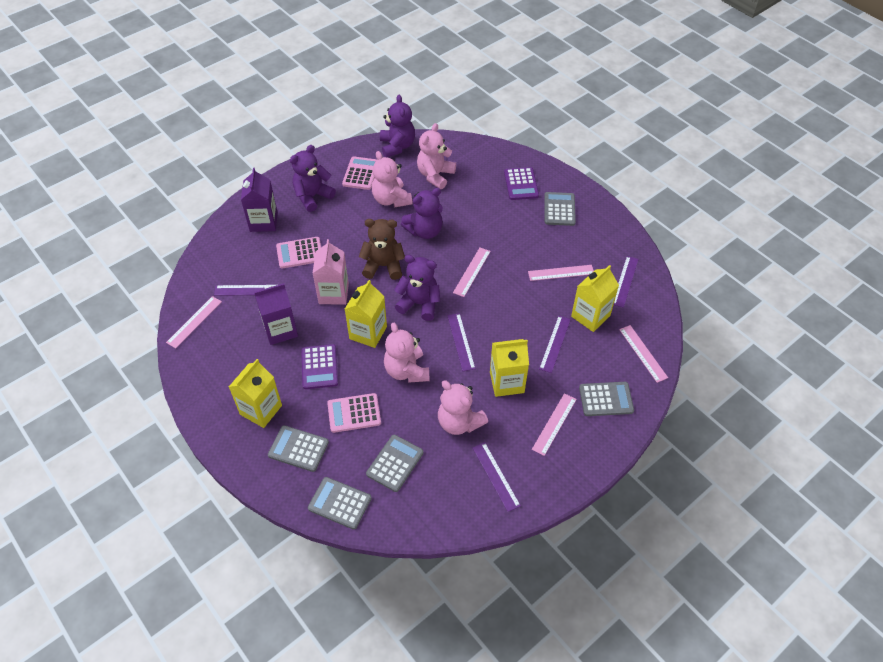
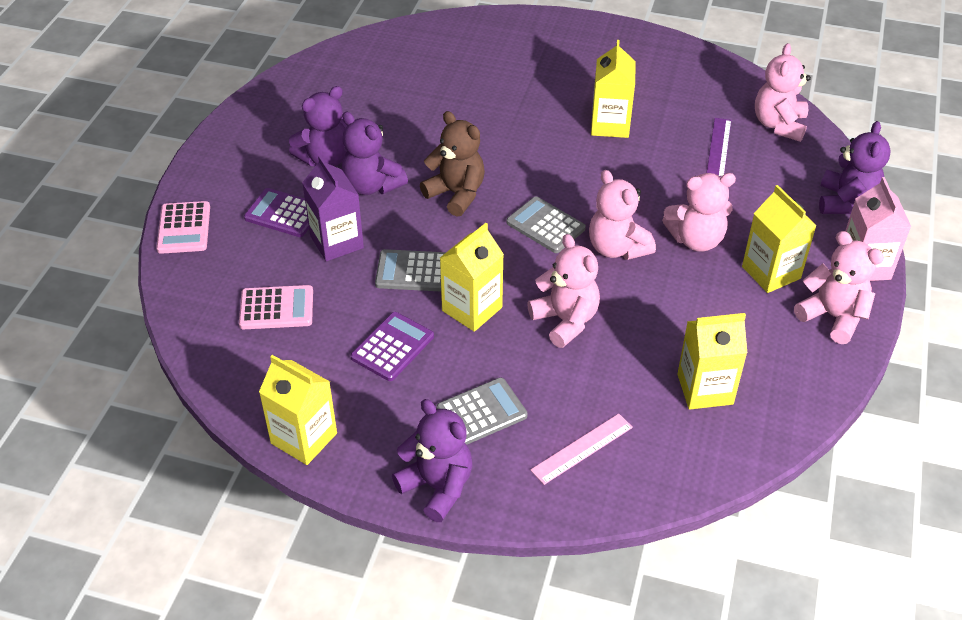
grey calculator: [268,425,329,472] [308,477,372,530] [366,435,423,492] [544,192,576,226] [579,382,634,416] = 5 -> [375,249,446,291] [437,378,528,444] [506,197,586,253] = 3
pink calculator: [276,237,321,269] [327,393,381,433] [342,156,377,190] = 3 -> [156,201,210,254] [239,285,313,329] = 2
pink ruler: [166,296,222,348] [453,247,491,297] [528,265,594,281] [532,393,577,456] [619,325,668,383] = 5 -> [530,414,633,485] = 1
pink teddy bear: [372,151,413,207] [384,323,430,383] [417,123,456,189] [438,380,488,435] = 4 -> [527,234,600,348] [589,170,656,260] [662,173,736,252] [755,43,811,142] [794,231,884,344] = 5
purple carton: [241,168,278,232] [254,283,298,345] = 2 -> [302,155,364,261] = 1
purple ruler: [214,285,276,296] [447,313,476,371] [473,442,521,512] [539,316,571,373] [614,256,639,308] = 5 -> [707,118,731,177] = 1
yellow carton: [229,359,282,428] [345,280,387,348] [490,339,529,397] [571,265,619,332] = 4 -> [259,355,337,465] [440,223,504,332] [591,40,636,138] [677,313,747,409] [742,185,817,293] = 5

